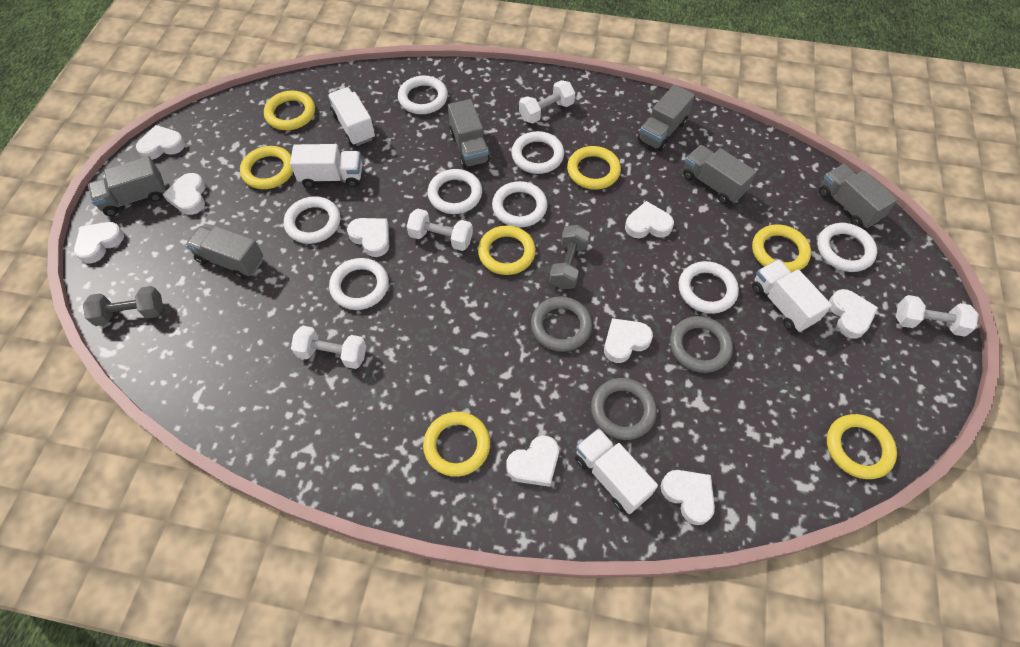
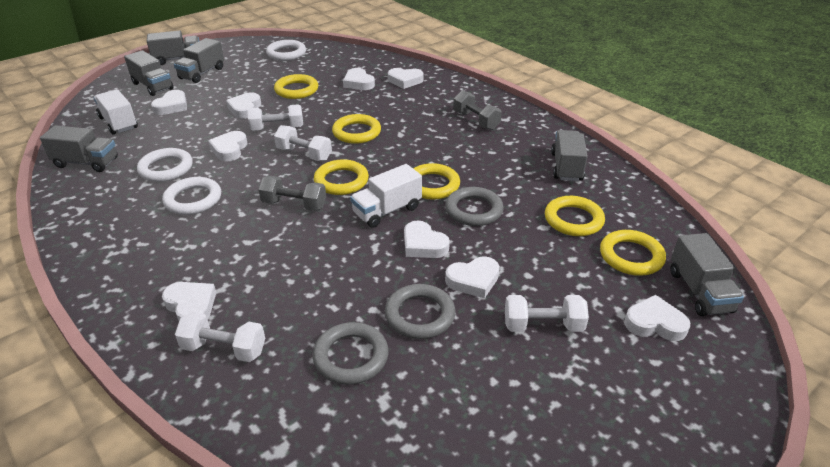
white ring: [284,196,340,244] [329,258,389,310] [398,75,448,114] [428,169,482,214] [492,181,548,228] [511,131,564,174] [679,261,739,314] [817,223,877,272] = 8 -> [137,148,193,182] [162,177,221,215] [266,40,306,61] = 3
white truck: [290,144,362,188] [328,87,375,146] [575,428,658,514] [752,259,832,332] = 4 -> [93,89,138,135] [350,164,422,228] = 2
yellow ring: [240,146,293,189] [264,90,315,130] [423,412,490,477] [478,225,536,275] [567,146,621,190] [752,225,811,273] [827,414,897,479] = 7 -> [274,74,318,99] [314,159,369,195] [332,114,381,144] [413,163,460,200] [545,196,605,236] [600,230,666,276] = 6

